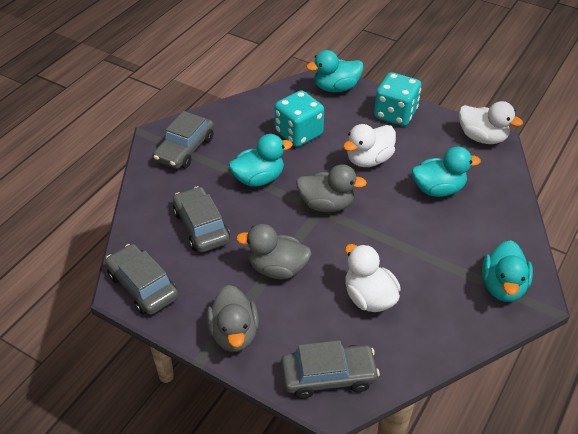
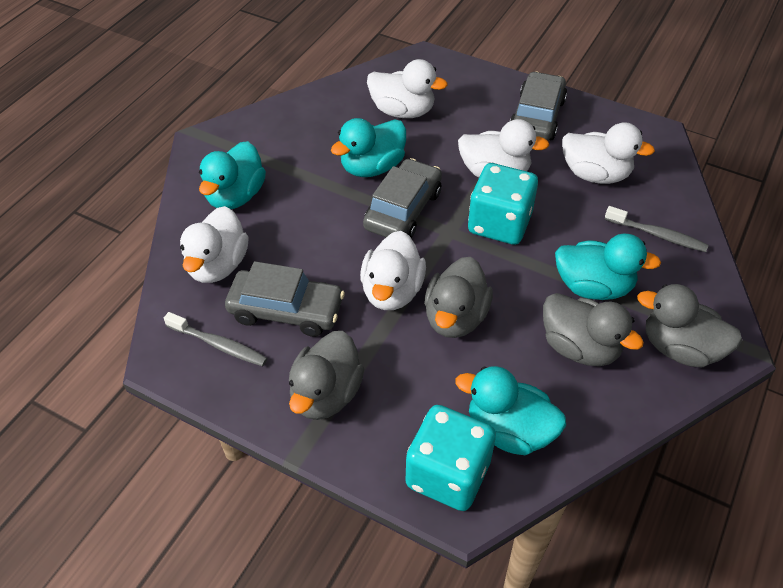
grey car: [105,244,178,315] [153,111,214,169] [173,186,230,253] [281,340,380,399] = 4 -> [225,261,345,337] [363,158,442,238] [510,71,567,141] = 3
grey duck: [207,285,259,352] [236,224,311,279] [296,164,367,212] = 3 -> [289,331,364,420] [424,257,493,338] [543,293,644,366] [637,284,743,367] = 4
grey toothbrush: none = 0 -> [164,312,268,366] [605,206,709,252] = 2
white duck: [343,124,396,167] [345,244,401,312] [459,101,523,144] = 3 -> [180,206,249,283] [360,231,426,310] [367,59,448,118] [458,119,549,177] [562,122,655,184] = 5

